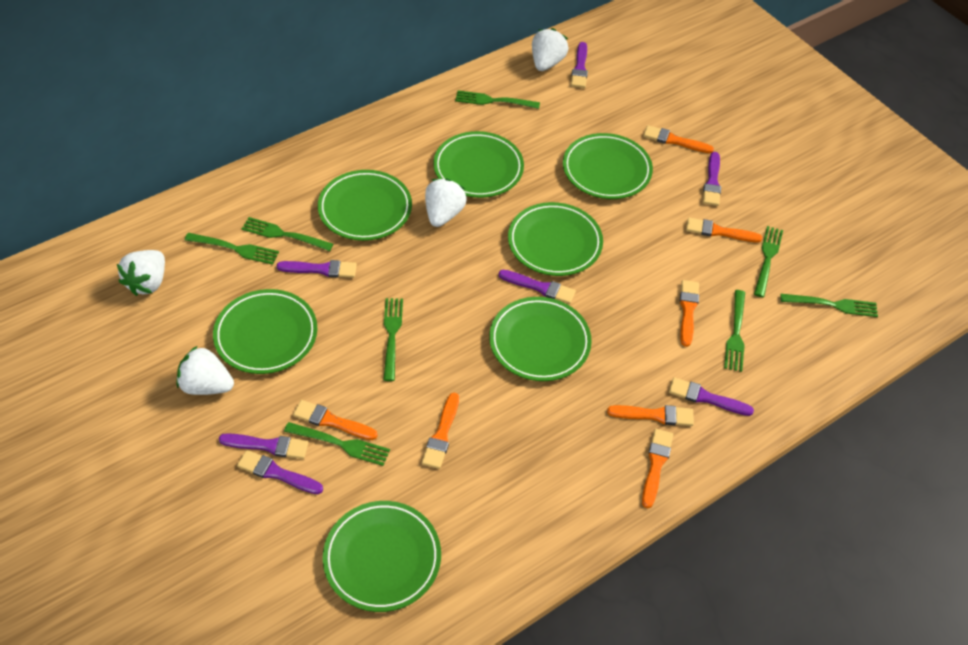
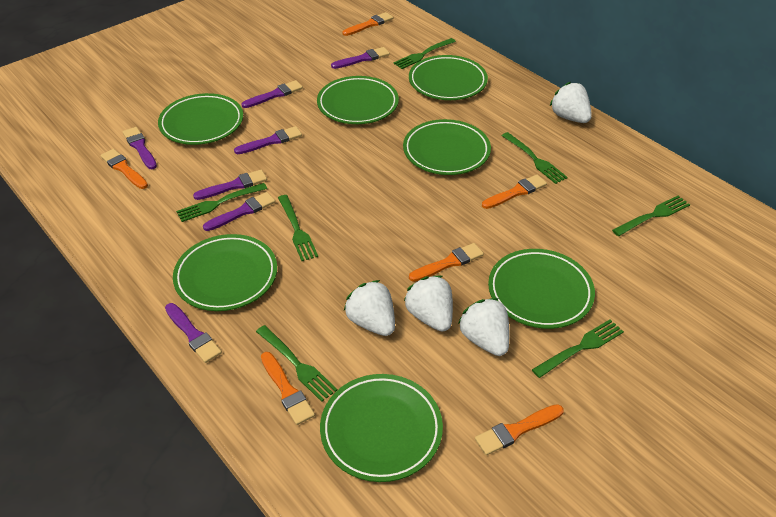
green fork: [185,233,279,265] [242,217,333,251] [284,422,390,466] [384,298,403,381] [455,90,540,109] [724,290,745,372] [754,226,783,297] [780,294,878,317] = 8 -> [176,183,267,222] [256,325,337,402] [278,195,318,261] [393,38,456,69] [502,132,568,184] [532,319,624,378] [612,196,690,236] = 7
orange brush: [293,400,378,440] [422,393,459,469] [607,405,694,426] [642,429,673,508] [643,125,714,153] [680,280,699,347] [686,218,762,242] = 7 -> [100,149,148,189] [261,352,315,425] [343,12,393,36] [409,243,484,282] [475,404,564,455] [482,175,547,209] = 6

